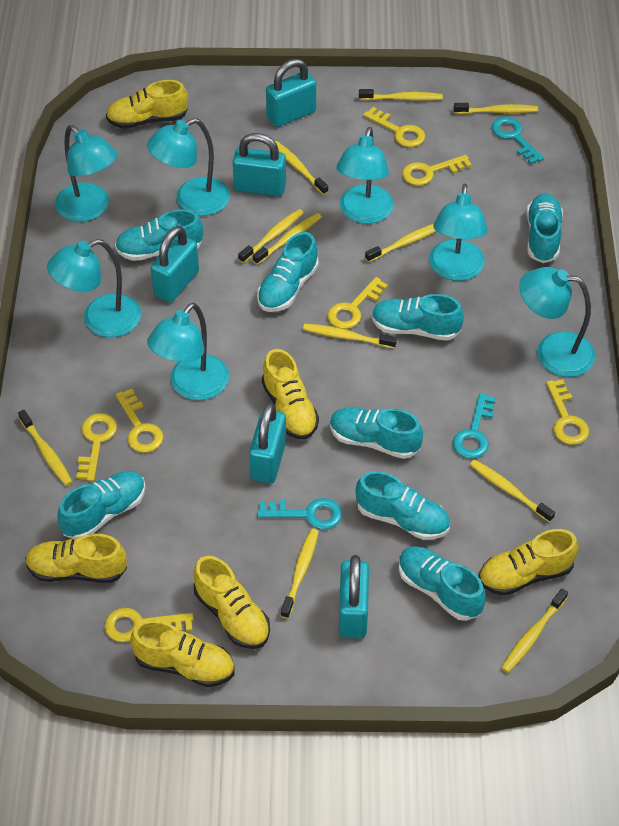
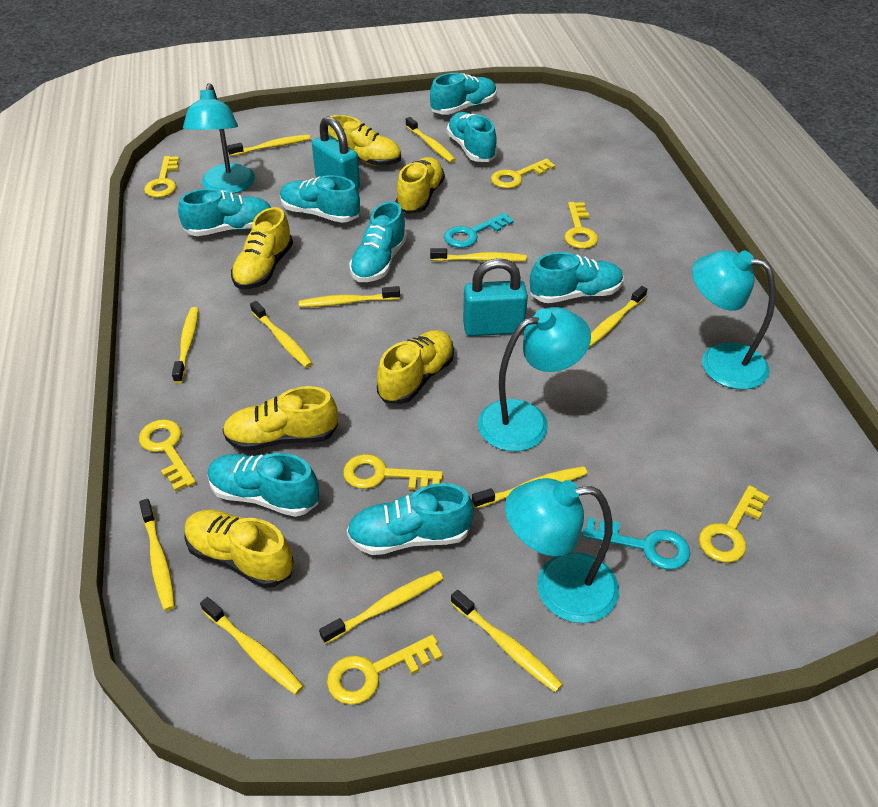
turquoise key: [257,498,342,529] [453,393,496,459] [492,117,544,164] = 3 -> [444,213,514,248] [582,518,690,570] = 2
turquoise lamp: [47,239,141,337] [55,125,117,222] [147,118,230,216] [147,303,229,400] [336,127,394,224] [429,184,488,281] [519,267,595,377] = 7 -> [183,83,255,194] [478,307,591,451] [505,478,619,623] [692,250,776,390] = 4
turquoise padlock: [151,226,199,302] [233,133,286,196] [249,402,286,484] [266,59,316,127] [339,555,369,638] = 5 -> [312,116,360,191] [463,258,528,336] = 2
yellow toothbrush: [18,410,72,486] [238,209,304,263] [253,213,322,265] [275,141,329,195] [281,529,319,619] [303,324,397,349] [359,89,443,101] [365,224,436,262] [454,103,538,114] [470,460,555,522] [501,589,568,673] = 11 -> [139,499,175,611] [172,307,199,383] [200,597,304,695] [227,134,311,156] [250,301,313,368] [299,286,400,307] [319,571,443,644] [406,117,456,163] [430,248,527,262] [451,590,563,692] [472,466,587,509] [589,286,647,347] = 12

